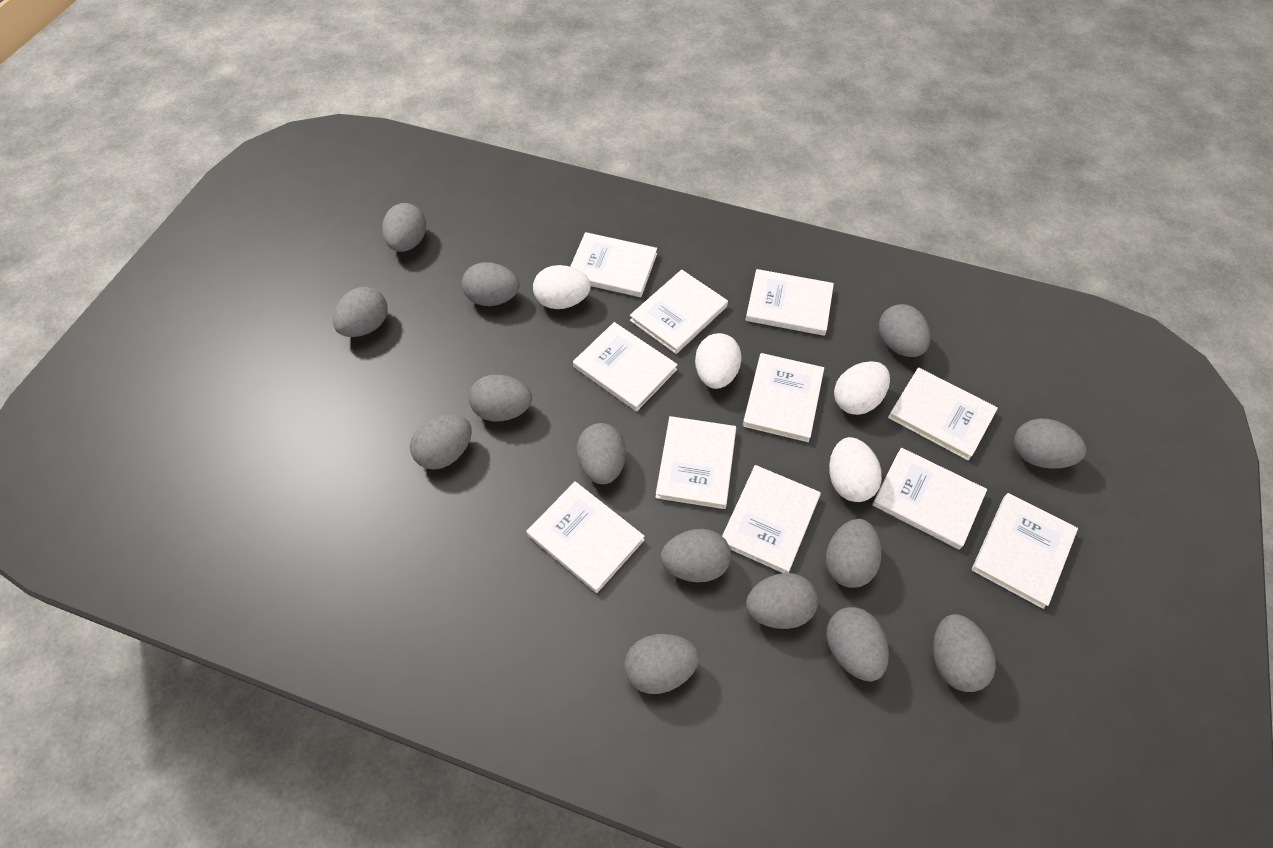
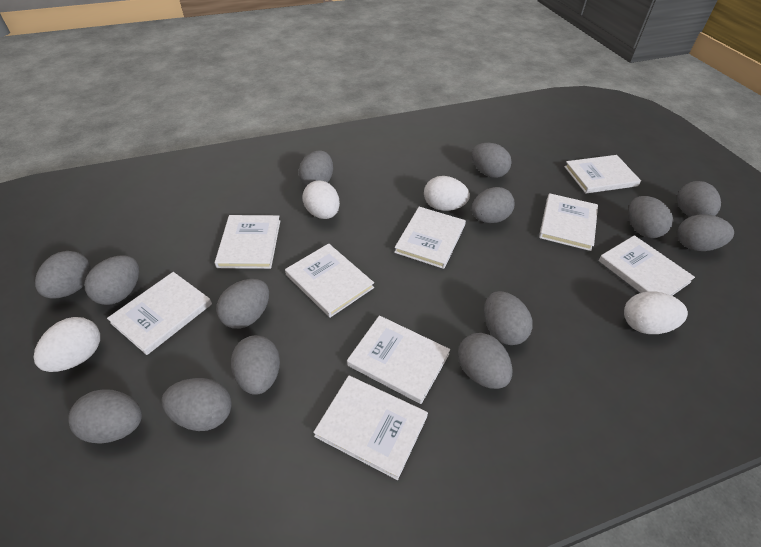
white book: [527,481,645,593] [570,232,657,297] [573,322,678,411] [630,269,728,354] [656,416,736,509] [722,465,821,573] [743,353,824,442] [746,269,834,336] [872,448,987,549] [888,367,998,461] [972,493,1078,609] = 11 -> [107,272,212,355] [215,215,280,269] [285,243,374,318] [313,376,428,480] [347,315,450,404] [394,207,466,269] [539,193,598,251] [564,155,641,194] [598,235,695,296] = 9

